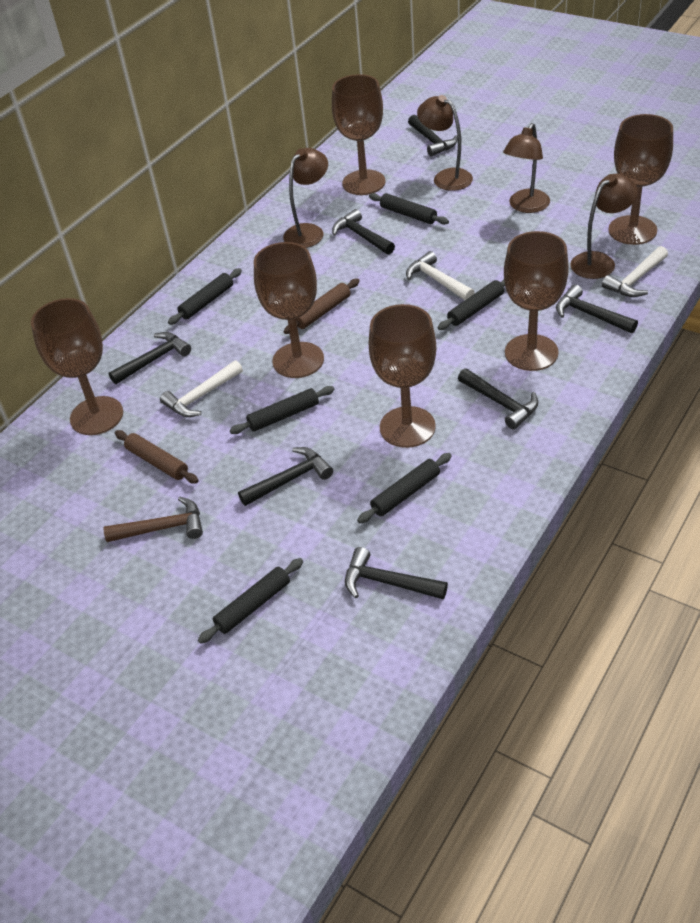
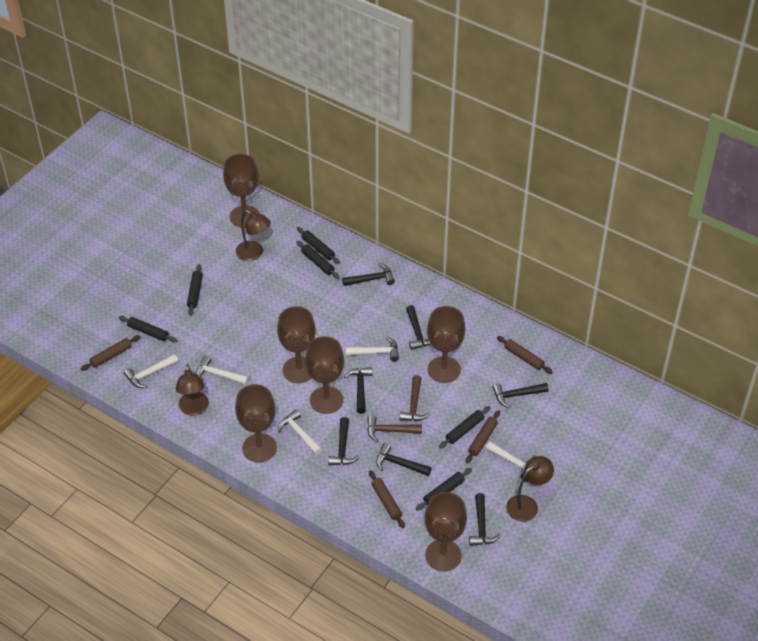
brown hammer: [104,497,203,542] = 1 -> [367,415,422,442] [400,375,430,421] = 2
brown lamp: [283,148,328,248] [417,95,473,191] [503,123,550,213] [570,174,638,279] = 4 -> [176,364,209,415] [236,210,271,261] [506,456,554,522] = 3
brown rolling pin: [115,430,199,484] [284,278,360,334] = 2 -> [81,335,140,371] [369,470,405,528] [466,410,500,463] [497,336,553,373] = 4
white hammer: [160,360,243,417] [406,251,475,300] [602,246,668,297] = 3 -> [124,354,178,388] [196,356,249,385] [278,409,322,455] [346,337,399,361] [485,441,536,482] = 5

